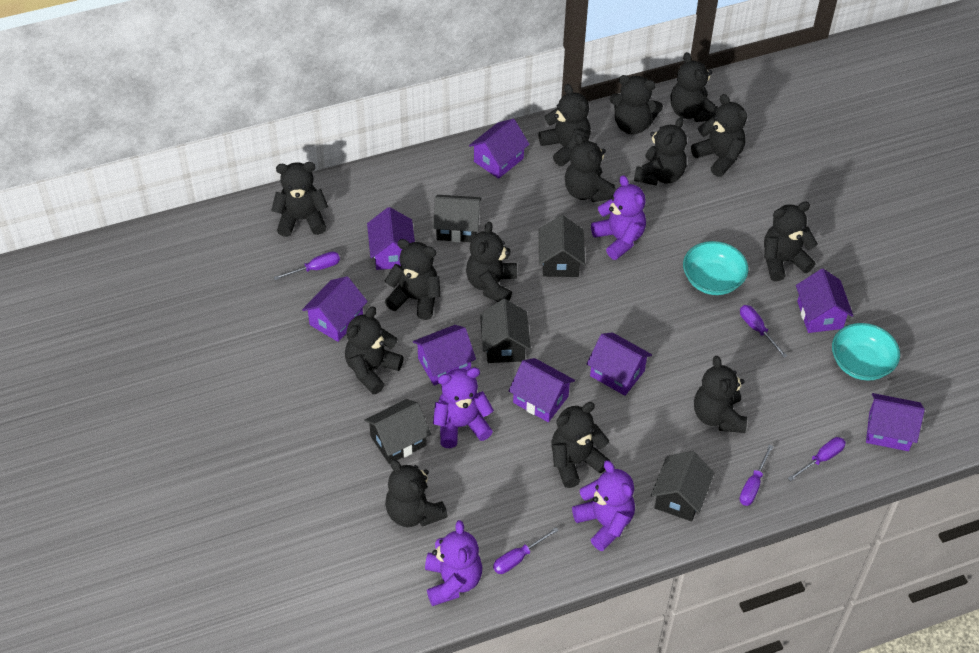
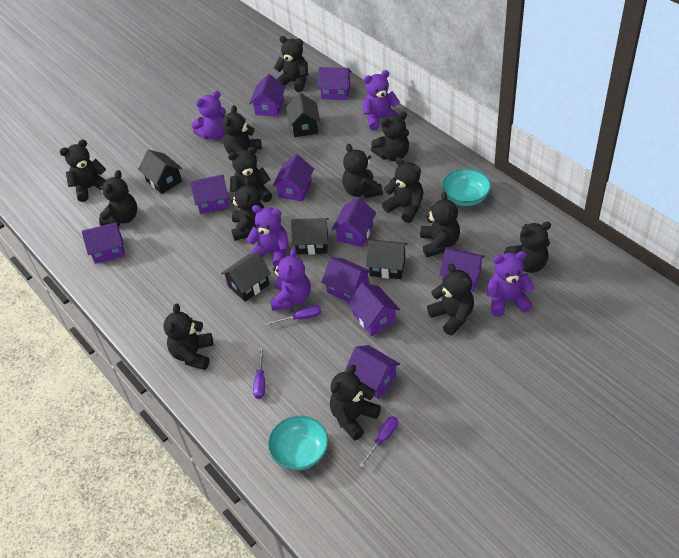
purple house: [302,276,368,342] [367,207,415,270] [413,325,476,386] [469,119,529,179] [509,358,575,422] [587,332,652,396] [796,269,853,333] [866,393,925,451] = 8 -> [82,222,125,264] [190,174,229,214] [249,74,285,117] [272,154,314,201] [318,67,352,100] [322,258,372,302] [332,197,376,247] [344,345,400,399] [347,283,400,336] [440,248,485,292] = 10
purple screwdriver: [274,252,340,280] [493,527,559,574] [739,445,773,506] [740,305,787,357] [788,437,846,481] = 5 -> [253,348,265,399] [265,305,321,325] [359,416,398,468] = 3
purple teddy bear: [425,520,482,606] [433,367,494,448] [572,460,635,551] [591,175,646,260] = 4 -> [191,91,226,140] [246,205,289,267] [271,248,311,311] [363,70,400,131] [486,251,534,317] = 5

